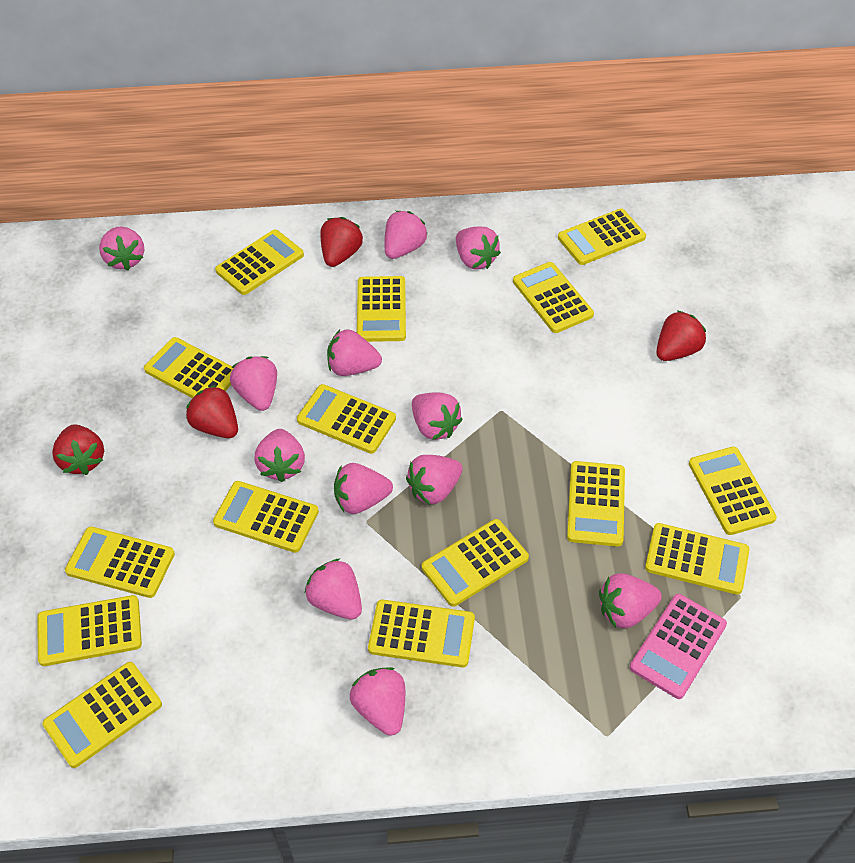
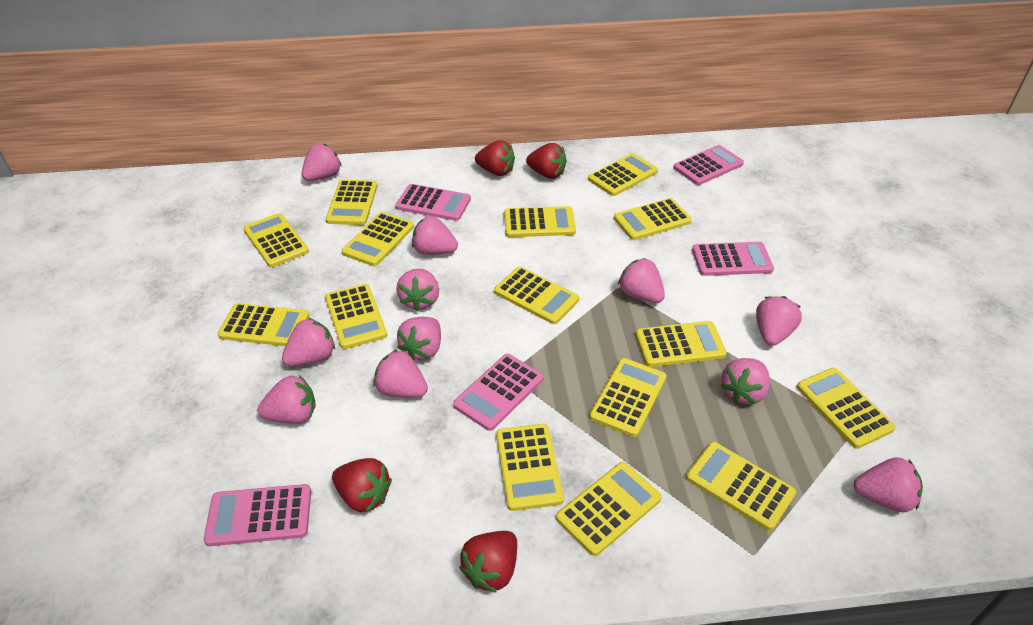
pink calculator: [630,594,727,699] = 1 -> [204,484,311,546] [396,184,471,221] [453,354,543,431] [673,145,744,185] [692,242,774,276] = 5
pink strawberry: [99,227,145,270] [230,356,277,411] [254,429,305,482] [305,559,362,620] [327,329,382,376] [334,463,393,514] [350,667,405,736] [385,211,428,259] [406,455,463,505] [412,393,463,440] [456,227,501,269] [599,573,662,628] = 12 -> [257,375,316,424] [282,318,335,366] [301,143,342,181] [373,349,428,398] [396,269,439,312] [397,317,441,361] [412,216,458,255] [618,258,665,303] [721,358,770,404] [756,296,802,346] [854,457,923,512] = 11

